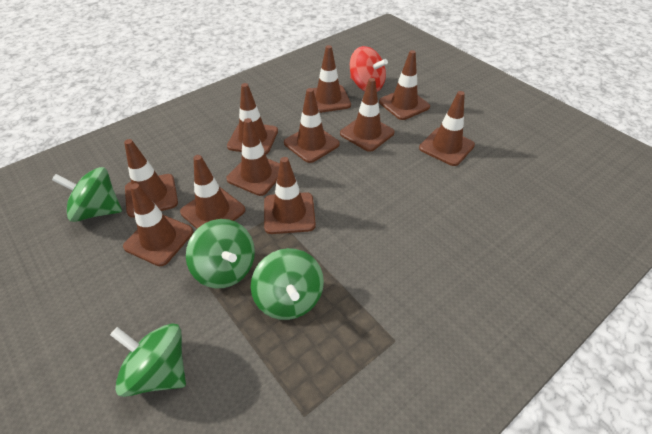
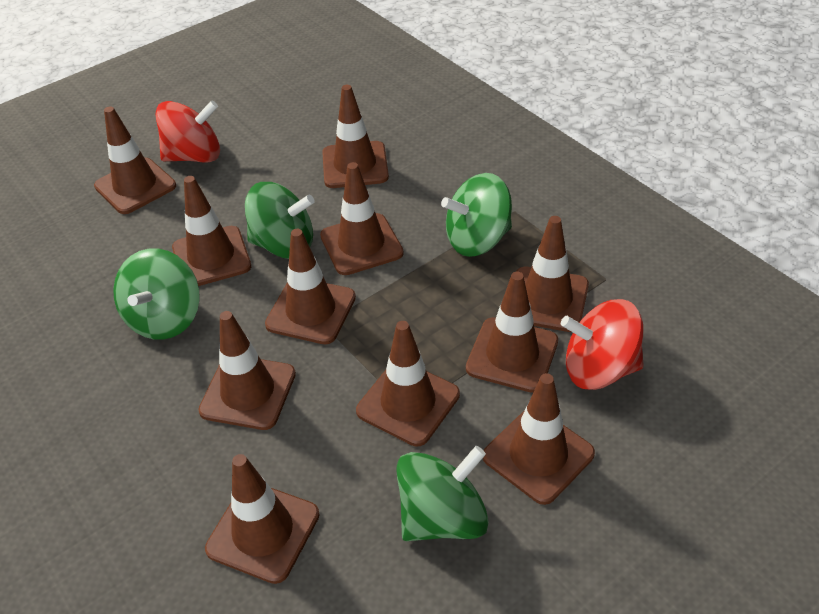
red spinning top: [350,46,388,92] = 1 -> [156,101,220,163] [561,299,644,390] = 2

